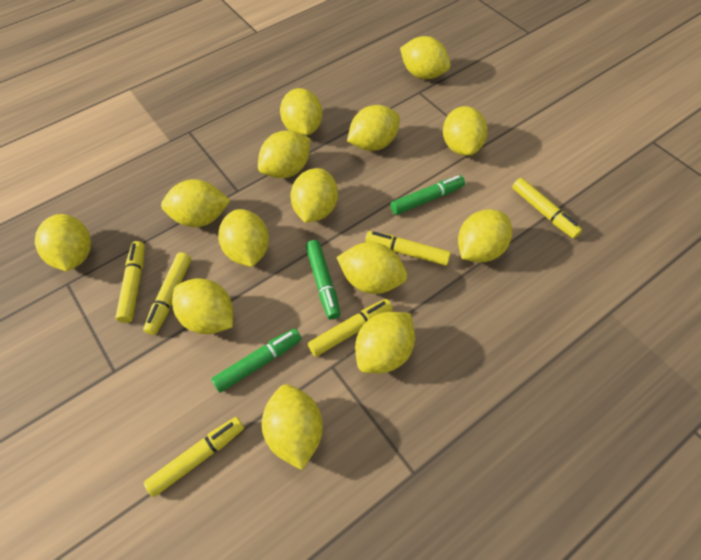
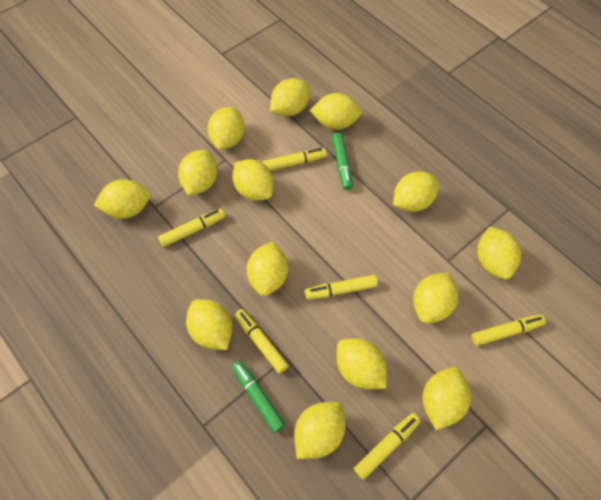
green marker: [211,328,302,393] [306,240,341,320] [390,175,465,215] = 3 -> [232,361,285,433] [332,133,353,190] = 2

